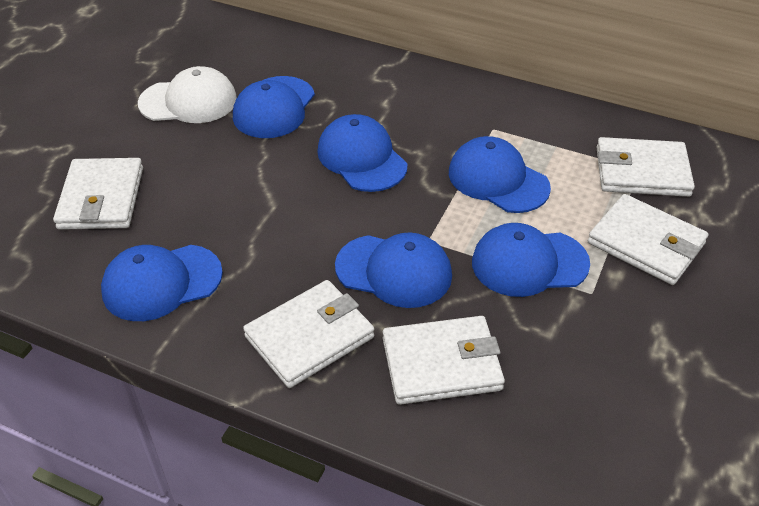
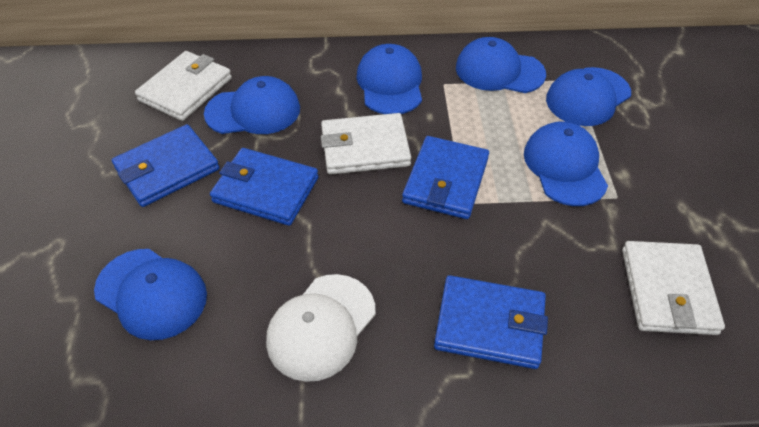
blue wallet: none = 0 -> [112,124,220,207] [210,148,319,226] [402,136,489,219] [434,275,548,369] = 4
white wallet: [53,158,143,230] [243,280,374,388] [383,316,505,405] [588,194,708,285] [596,137,695,197] = 5 -> [135,51,232,121] [321,113,411,175] [622,241,725,335] = 3

